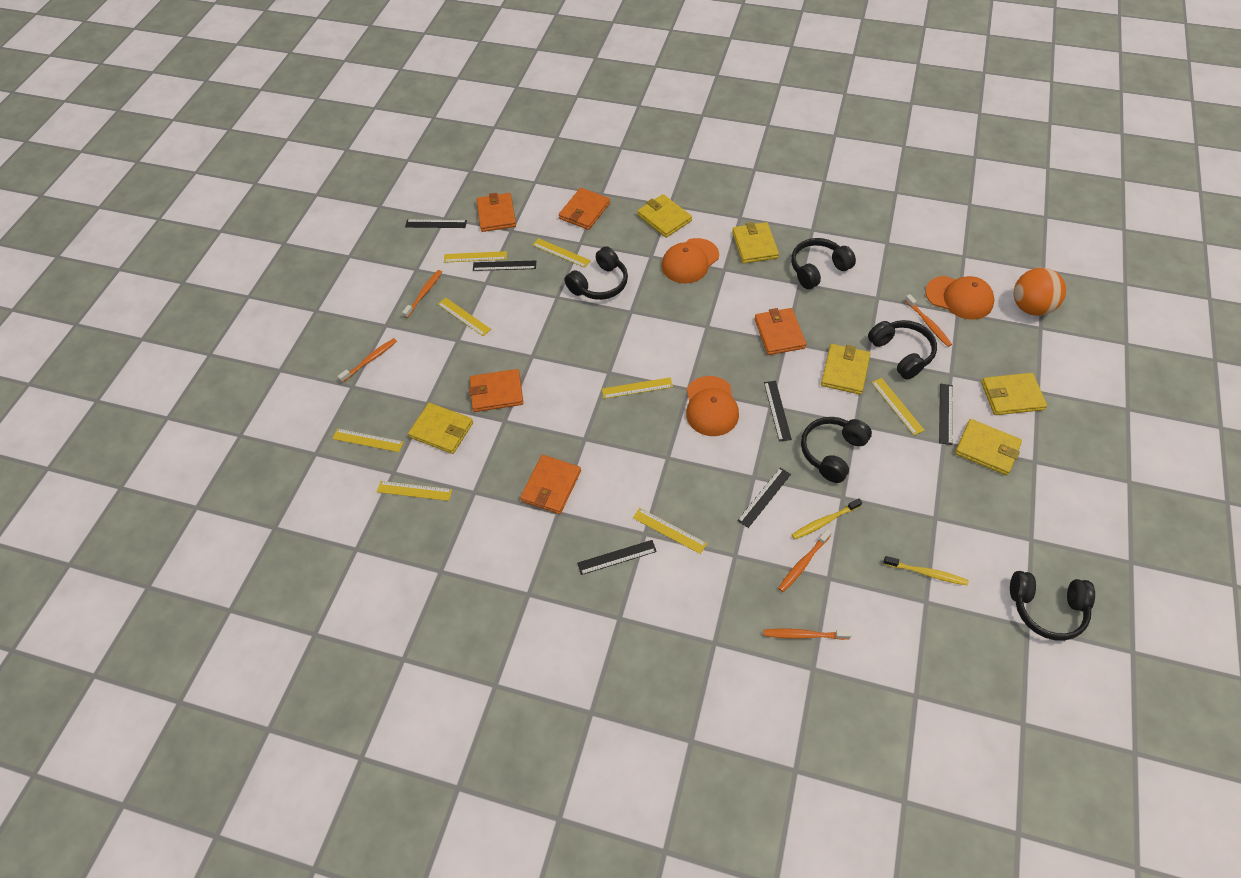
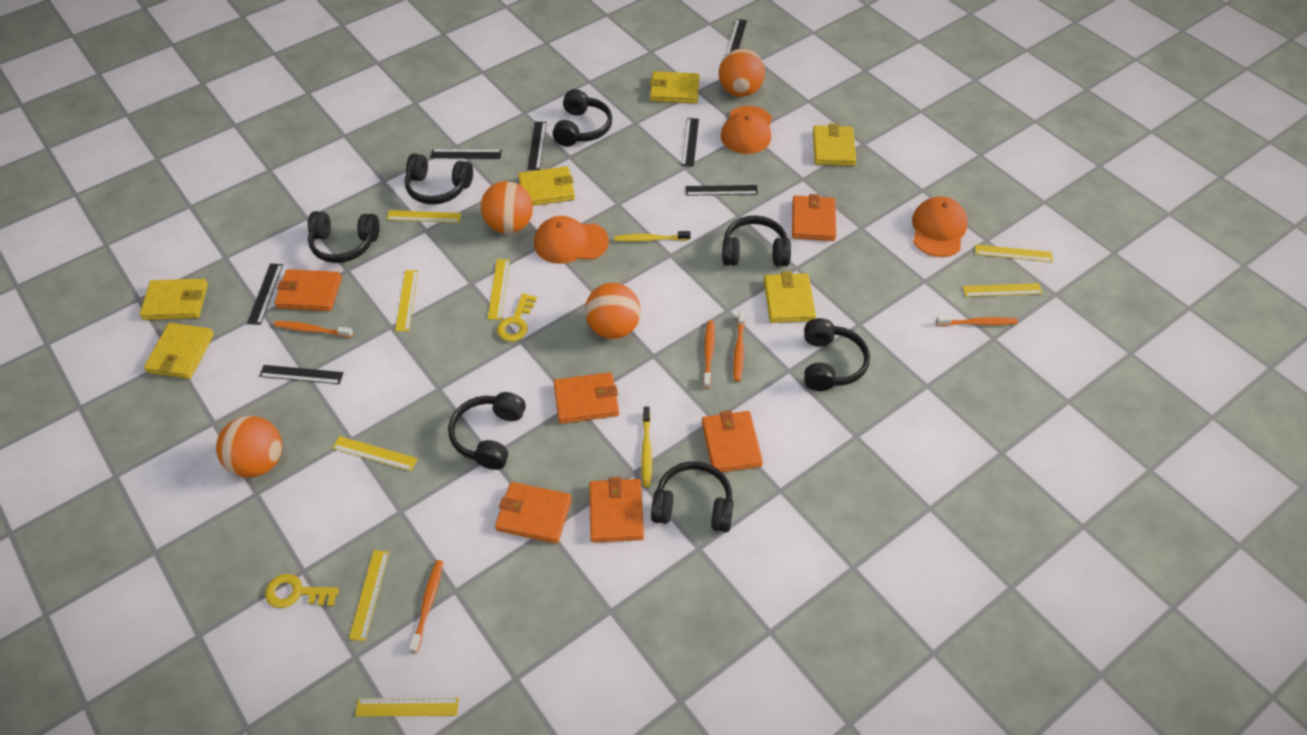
black headphones: [565,246,628,300] [791,238,856,289] [801,417,872,483] [868,320,937,379] [1010,571,1095,641] = 5 -> [308,211,380,263] [405,153,473,205] [448,392,526,470] [553,89,612,146] [651,461,733,532] [722,215,791,266] [804,318,870,391] = 7
black ruler: [405,220,467,228] [473,261,536,271] [577,540,657,575] [737,468,791,528] [764,381,792,442] [939,384,953,445] = 6 -> [247,264,283,325] [259,365,344,384] [431,149,502,159] [527,122,547,170] [682,118,699,167] [685,185,758,196] [725,19,747,56] = 7
orange ball: [1014,268,1066,316] = 1 -> [216,416,282,478] [481,181,533,234] [585,283,641,339] [719,49,765,97] = 4
orange wallet: [469,369,523,412] [476,193,516,232] [520,455,581,514] [559,188,610,230] [754,308,806,355] = 5 -> [274,269,342,311] [495,482,572,544] [554,372,619,424] [589,477,644,543] [702,410,763,472] [792,194,836,241] = 6
yellow key: none = 0 -> [265,574,339,608] [497,293,537,342] = 2

